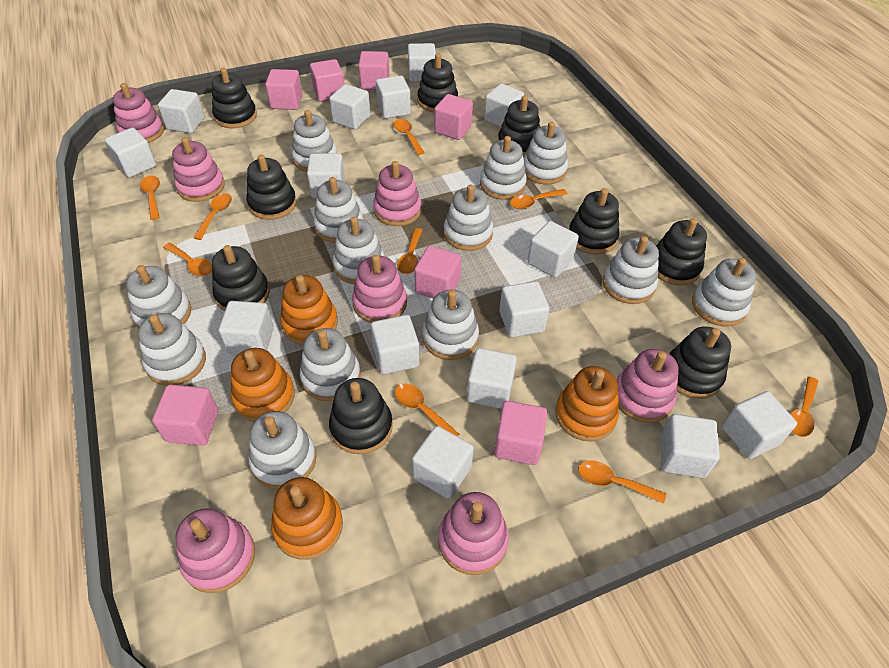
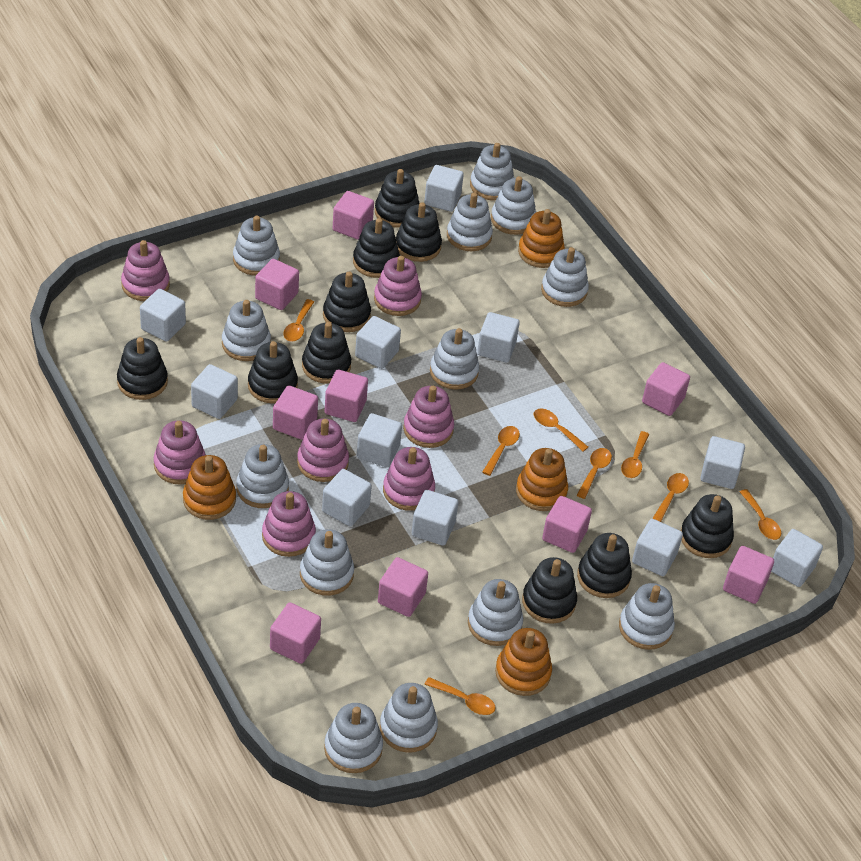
black stacking toy: [212,68,257,128] [212,245,270,311] [246,154,297,220] [329,378,393,454] [417,53,458,112] [498,95,540,157] [569,188,619,255] [657,218,707,285] [669,326,731,399] = 9 -> [117,337,168,400] [248,341,298,404] [302,322,351,384] [323,272,371,332] [353,218,400,278] [375,169,420,228] [396,202,442,262] [522,557,577,624] [577,533,632,598] [681,494,734,558] = 10
orange spoon: [140,176,160,220] [163,243,213,276] [193,193,232,240] [393,119,425,155] [395,383,459,436] [397,228,423,274] [510,189,567,209] [578,460,666,504] [790,377,818,437] = 9 -> [283,299,314,342] [424,677,496,715] [482,426,520,476] [534,408,588,452] [577,448,612,499] [621,431,649,478] [652,473,689,522] [740,489,781,540] = 8
pink cube: [152,385,218,446] [265,69,302,110] [310,59,344,102] [358,51,389,90] [414,246,462,299] [434,94,473,140] [494,401,547,465] = 7 -> [255,259,299,310] [270,602,321,664] [273,385,318,440] [325,370,368,422] [333,191,374,240] [378,557,428,617] [542,496,592,553] [642,362,690,416] [723,546,774,604] = 9
white cube: [105,128,156,178] [158,89,204,133] [219,301,274,354] [307,153,345,198] [329,84,371,130] [371,315,419,374] [376,75,411,119] [408,43,436,82] [412,426,474,499] [467,348,517,409] [484,84,524,127] [499,281,549,337] [528,221,579,278] [661,414,720,478] [722,391,797,459] = 15 -> [140,289,186,342] [191,364,238,419] [322,469,372,527] [355,316,401,369] [357,413,402,468] [412,490,458,546] [424,165,464,212] [477,312,520,363] [632,519,683,576] [700,436,745,489] [771,529,823,587] = 11

